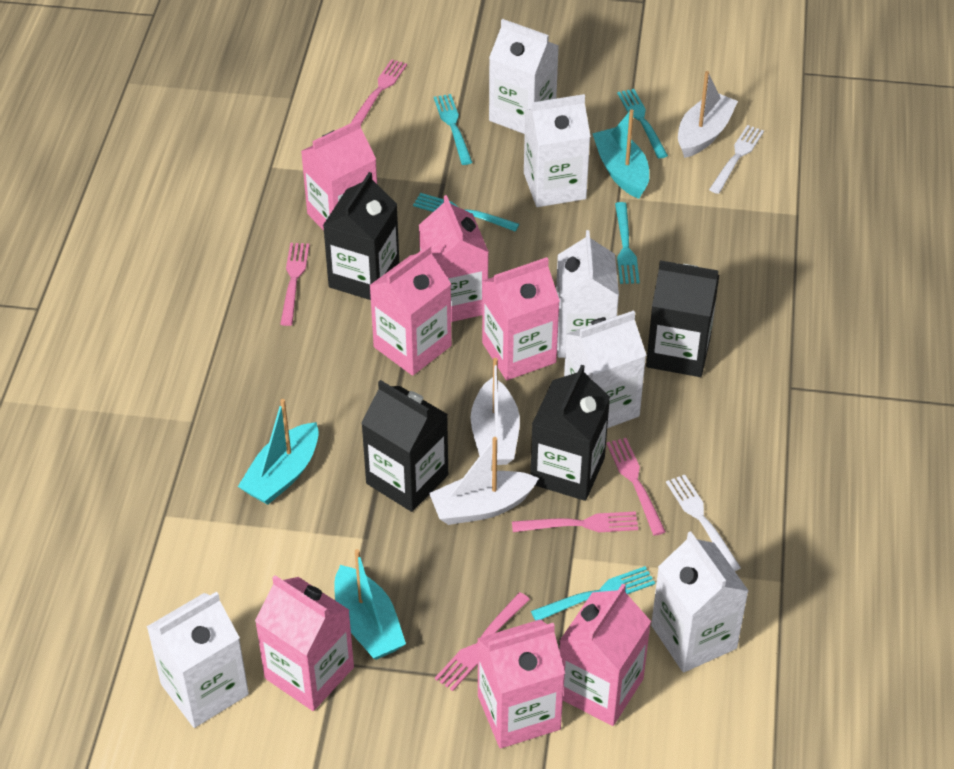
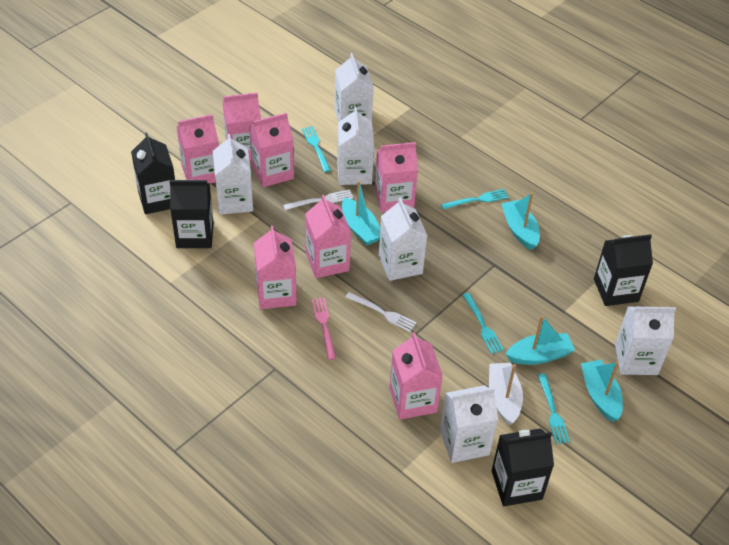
pink fork: [280,243,309,326] [351,59,407,124] [435,592,530,691] [512,511,638,532] [606,438,666,536] = 5 -> [312,298,336,360] = 1
turquoise boat: [238,399,319,505] [334,549,406,660] [592,109,649,199] = 3 -> [342,181,380,246] [501,192,540,250] [506,315,575,365] [581,360,623,422] = 4
turquoise fork: [413,193,519,232] [434,94,473,165] [531,566,655,621] [615,202,640,284] [617,89,668,159] = 5 -> [302,126,331,172] [441,189,509,210] [463,293,504,354] [538,373,570,444] = 4
white boat: [429,437,539,525] [470,358,520,465] [678,71,738,158] = 3 -> [489,363,523,425] = 1

